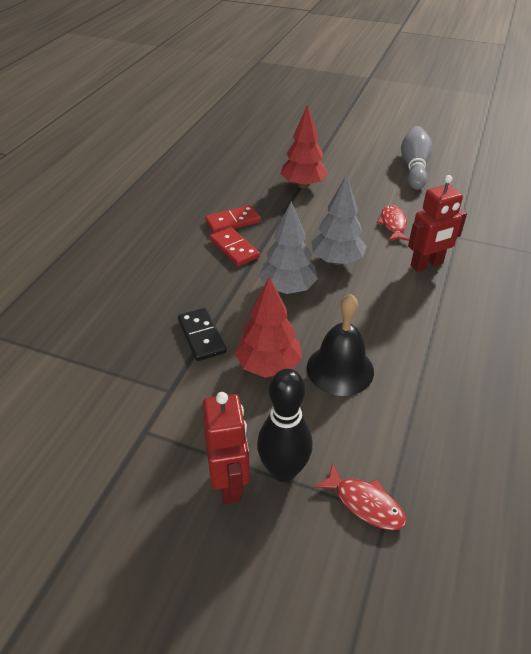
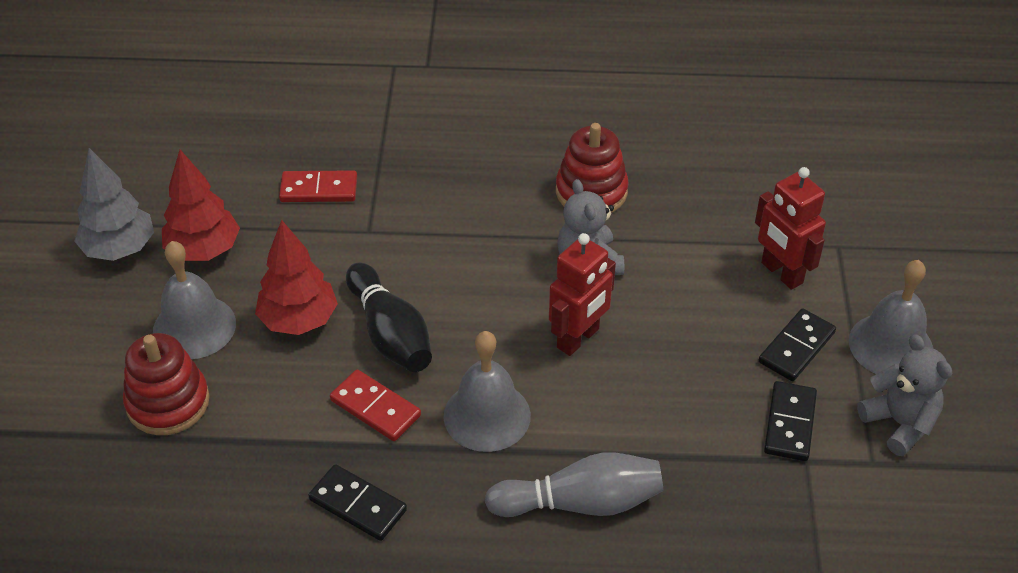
black bell: [307,294,374,396] = 1 -> none = 0
black domino: [178,308,227,361] = 1 -> [308,464,407,541] [759,308,836,381] [764,381,817,461] = 3
grey bell: none = 0 -> [153,241,236,359] [444,331,531,452] [849,260,933,374] = 3
grey teddy bear: none = 0 -> [557,179,624,275] [857,334,952,456] = 2
grey tree: [259,201,318,294] [311,175,367,265] = 2 -> [74,148,154,261] = 1
red fish: [314,462,406,530] [377,205,410,241] = 2 -> none = 0
red stacking toy: none = 0 -> [123,333,210,435] [556,123,629,213] = 2

